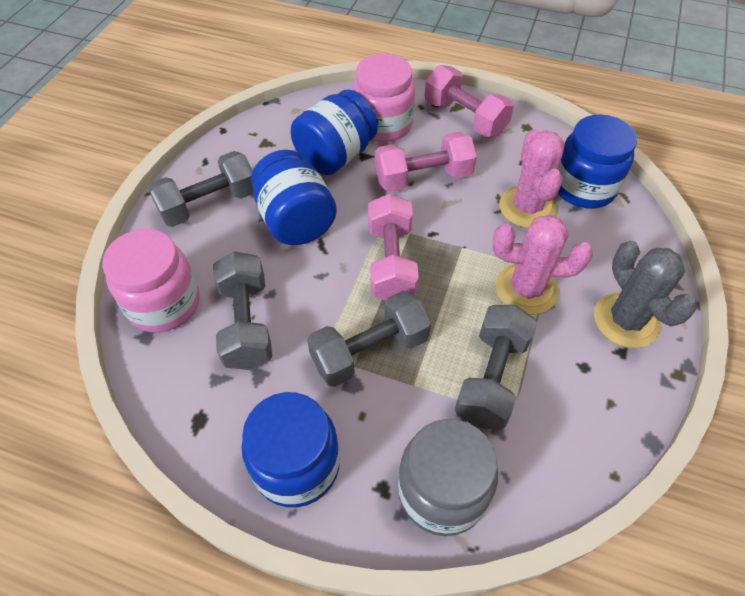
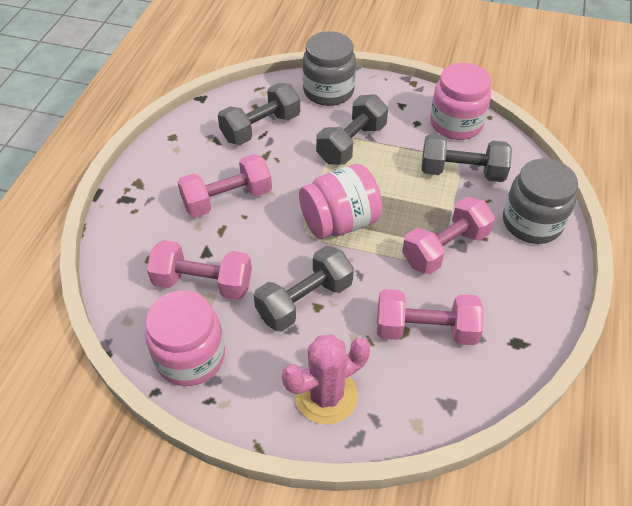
blue jar: [242,392,340,507] [251,150,337,245] [291,89,378,175] [558,115,637,209] = 4 -> none = 0
grey cactus: [594,240,697,348] = 1 -> none = 0
grey jar: [398,419,498,536] = 1 -> [302,31,356,106] [503,158,578,244] = 2
pink cactus: [492,214,593,315] [499,129,565,228] = 2 -> [282,334,370,424] = 1
pink dumbbell: [368,193,419,301] [375,132,477,192] [425,65,514,137] = 3 -> [147,240,252,300] [177,154,272,218] [377,289,484,345] [402,196,495,274] = 4
pink jar: [102,229,199,333] [352,54,415,142] = 2 -> [145,290,225,386] [299,164,383,239] [430,63,491,140] = 3

